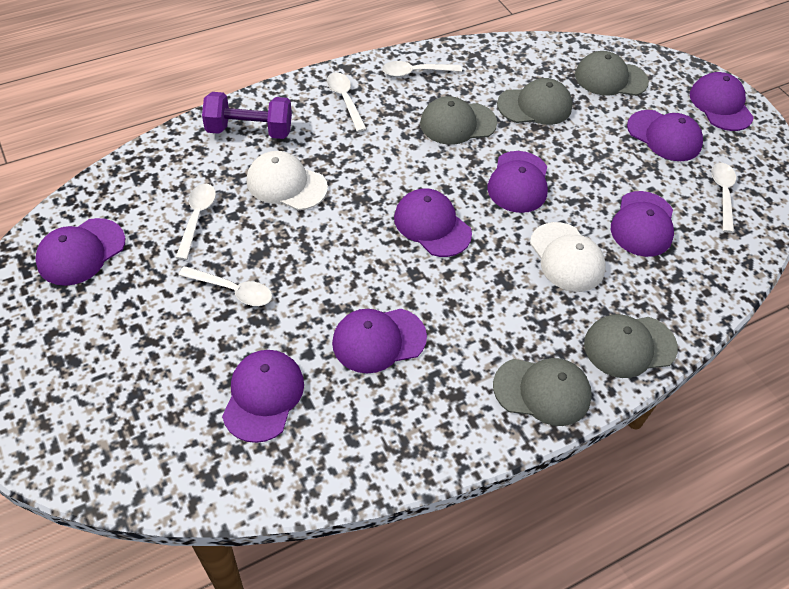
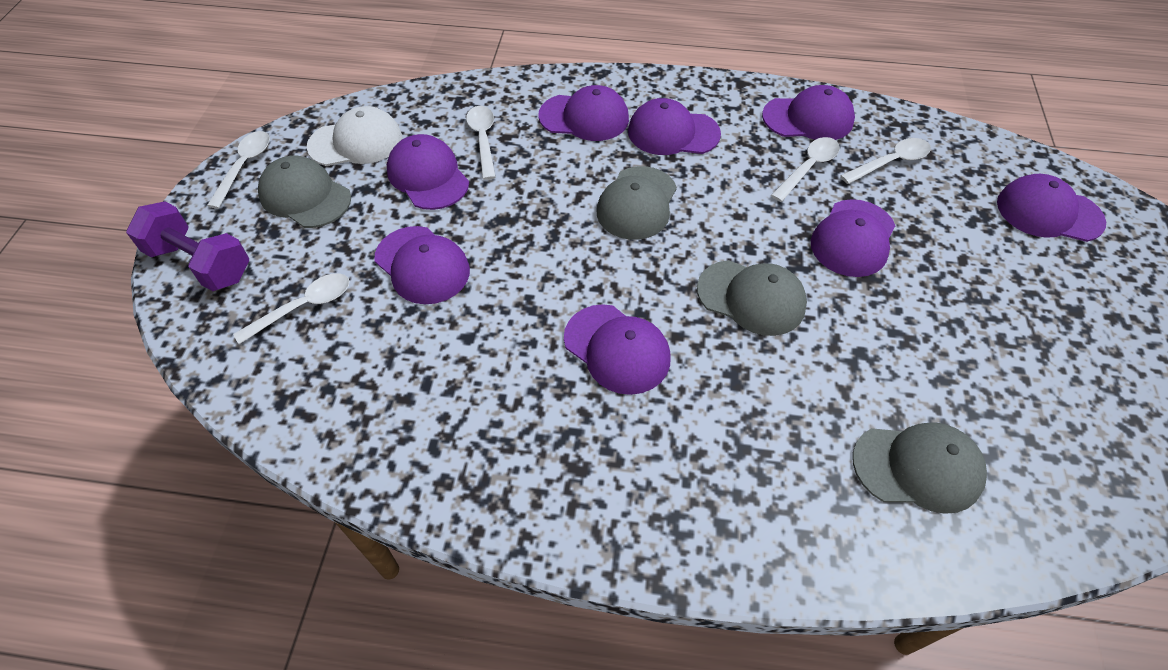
grey cap: [420,96,497,145] [493,358,592,426] [497,78,573,125] [575,51,649,96] [584,314,678,378] = 5 -> [258,155,351,228] [597,166,677,240] [697,260,807,336] [853,422,987,514] = 4
white cap: [246,151,328,210] [530,222,606,292] = 2 -> [307,106,402,166] = 1

